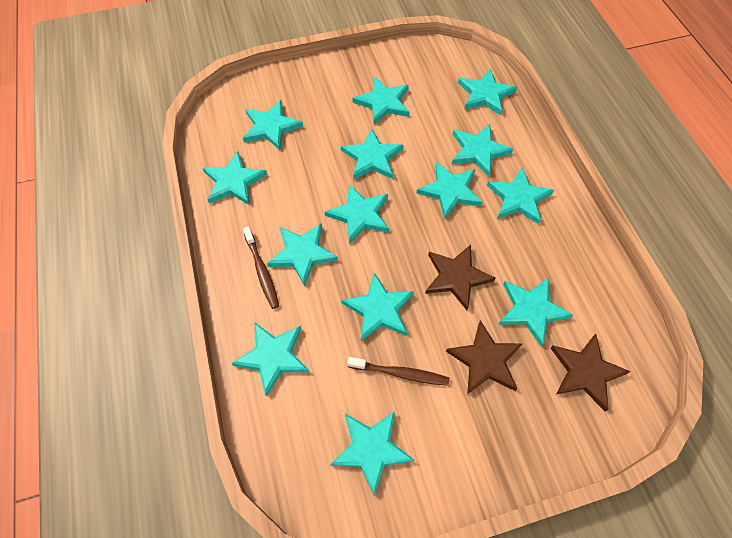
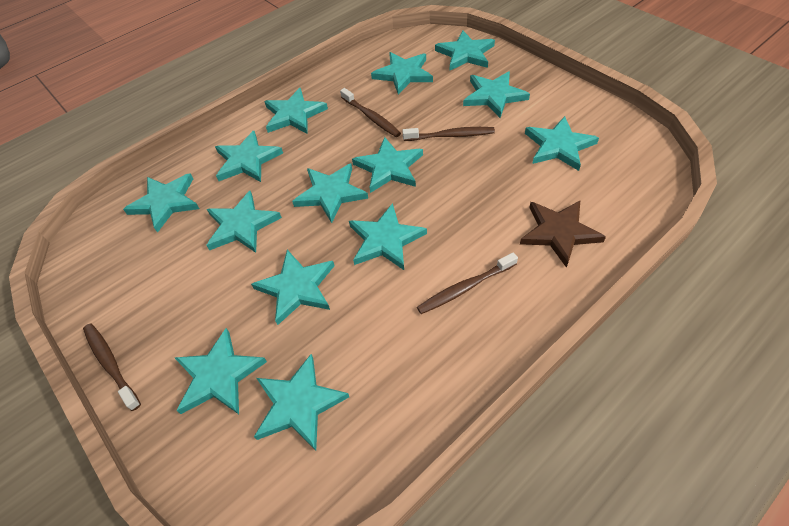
brown star: [425,244,496,310] [446,321,523,394] [551,334,631,411] = 3 -> [520,201,606,268] = 1
brown toothbrush: [243,226,279,309] [347,357,450,386] = 2 -> [83,323,141,411] [340,88,401,137] [402,127,495,141] [417,252,518,314] = 4

